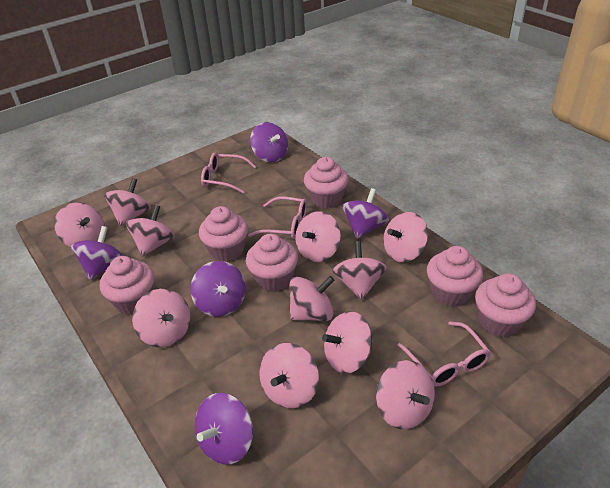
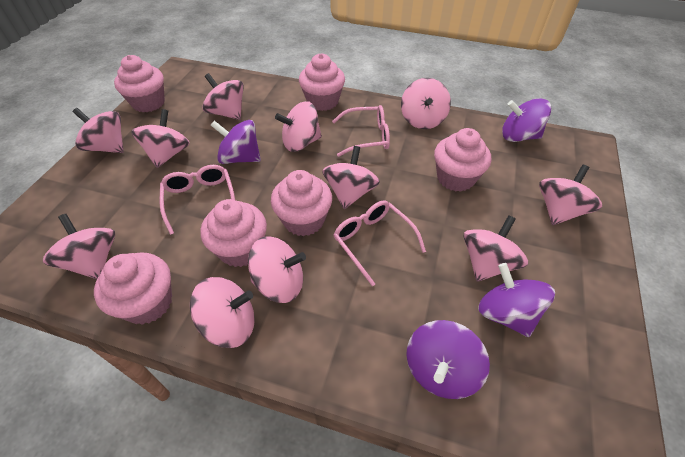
purple spinning top: [71,226,123,280] [190,261,246,317] [195,393,253,465] [250,122,288,162] [342,188,389,239] = 5 -> [211,120,261,164] [406,320,490,399] [478,263,555,337] [502,98,551,142] = 4

